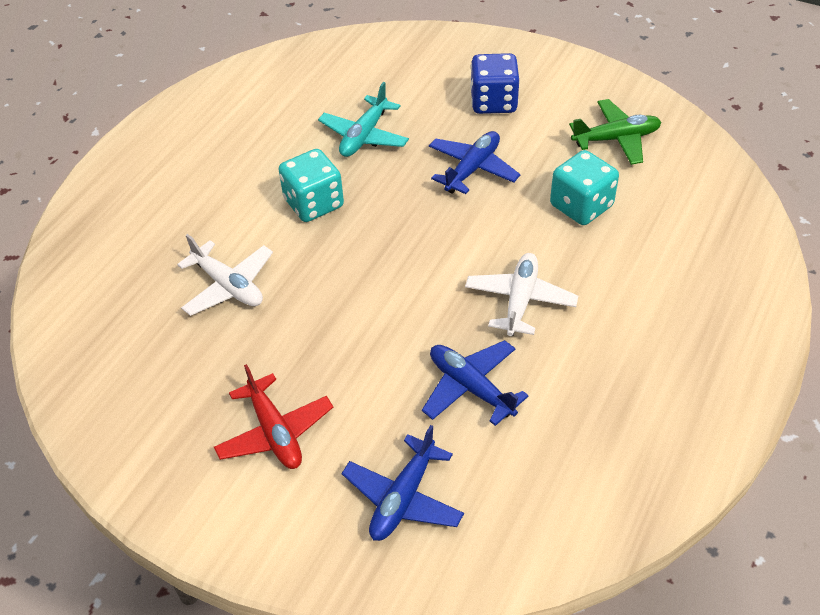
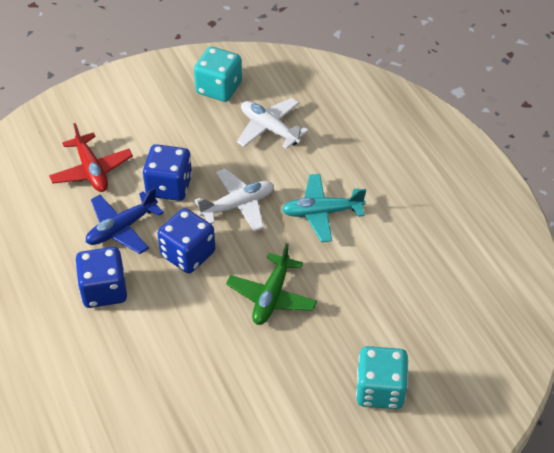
blue dice: [470,53,519,114] = 1 -> [75,247,127,308] [143,144,192,201] [157,208,215,273] = 3
blue plane: [341,425,464,541] [422,340,529,426] [429,131,521,194] = 3 -> [86,188,164,254] = 1

